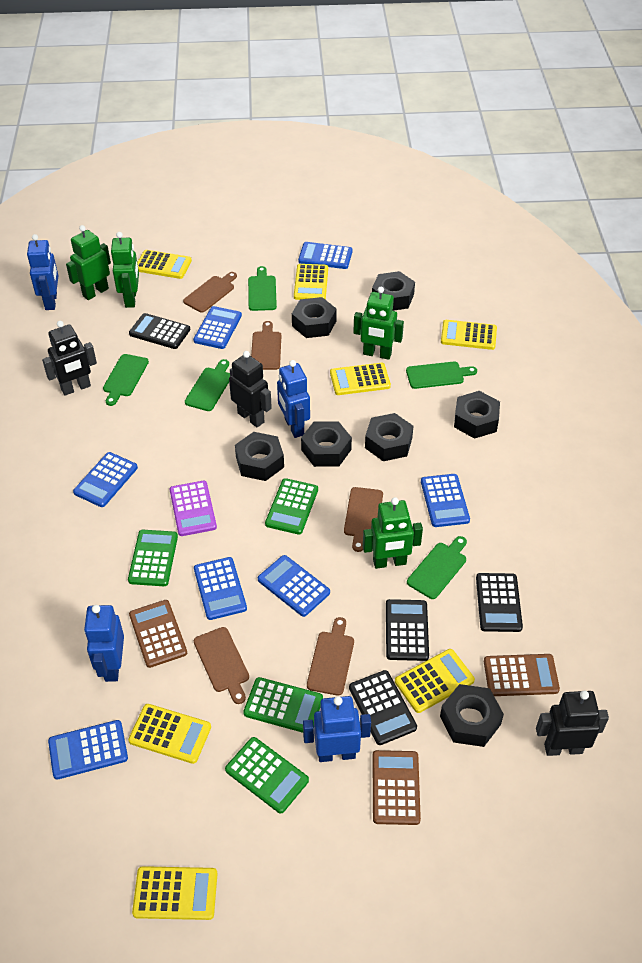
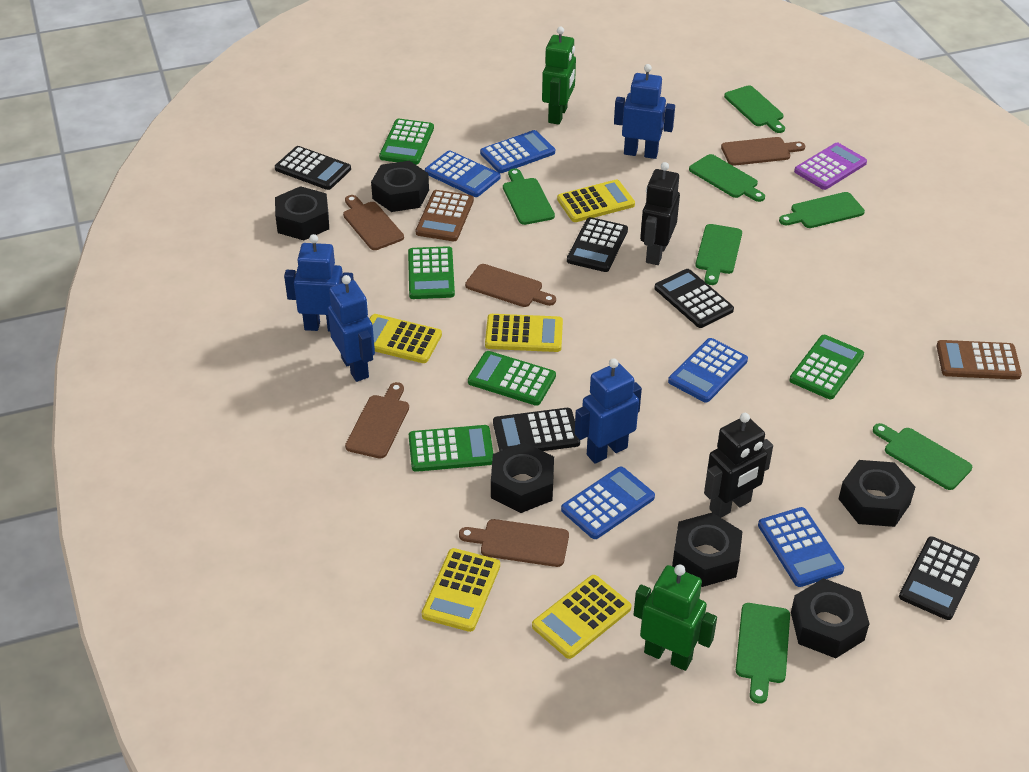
black calculator: [129,313,190,349] [349,670,417,745] [386,599,429,661] [476,573,523,632] = 4 -> [275,146,351,190] [493,408,580,452] [567,217,628,272] [655,269,734,328] [899,536,980,620] = 5
black nut: [235,432,284,481] [292,297,337,338] [301,421,352,467] [365,413,413,461] [372,271,415,311] [440,684,504,747] [454,391,500,439] = 7 -> [275,186,329,240] [371,161,429,212] [491,442,554,513] [672,513,743,587] [791,578,870,658] [839,460,915,527] = 6
black robot: [42,321,97,396] [229,351,272,427] [536,691,609,756] = 3 -> [640,162,680,265] [704,413,773,518] = 2
blue calculator: [48,720,128,780] [73,452,138,507] [193,306,242,349] [194,557,247,620] [258,555,330,617] [298,242,353,269] [421,474,470,527] = 7 -> [425,150,500,197] [480,130,555,173] [561,467,655,539] [668,338,748,403] [758,507,844,587] = 5
brown calculator: [129,600,187,668] [372,750,421,825] [484,654,560,696] = 3 -> [416,190,474,241] [937,340,1022,380] = 2
green calculator: [128,530,178,586] [225,737,309,814] [243,677,323,733] [265,478,318,535] = 4 -> [379,119,434,165] [408,246,455,299] [409,425,493,472] [468,351,556,406] [790,335,864,399] = 5
green cutting board: [103,354,149,406] [185,359,230,411] [248,266,277,311] [406,362,477,389] [407,536,467,599] = 5 -> [503,168,555,225] [689,154,765,202] [696,224,742,285] [724,85,785,133] [736,603,790,704] [779,192,865,228] [873,423,972,490] = 7
green robot: [66,225,111,300] [111,232,139,308] [353,287,404,360] [363,497,423,569] = 4 -> [542,27,576,125] [633,564,717,671] = 2
yellow calculator: [128,704,211,764] [132,866,217,920] [137,250,192,279] [294,264,328,300] [330,363,391,395] [395,649,475,713] [441,320,497,350] = 7 -> [370,314,442,363] [422,548,500,632] [485,314,563,352] [532,575,631,659] [557,180,635,222] = 5

